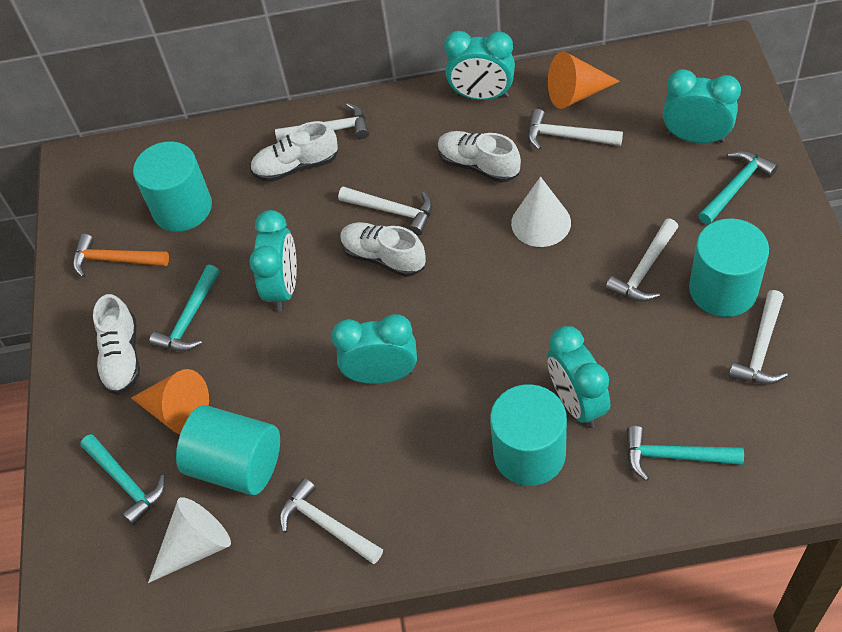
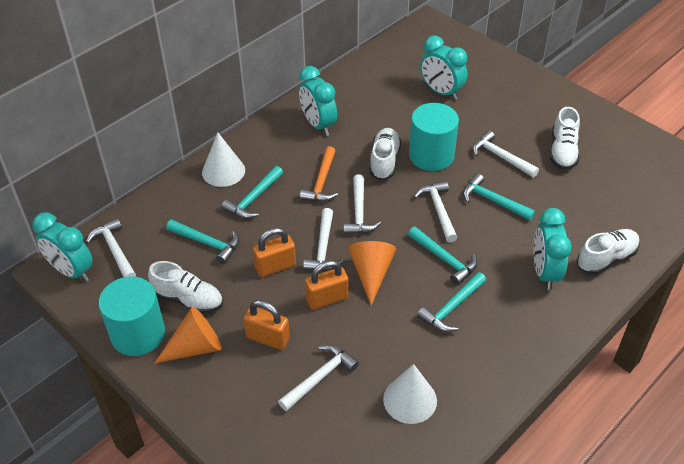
orange padlock: none = 0 -> [243,300,290,350] [253,228,296,277] [305,260,349,310] = 3
turquoise clock: [249,210,297,311] [331,314,417,384] [444,31,515,100] [547,326,610,428] [663,69,741,143] = 5 -> [32,212,93,282] [299,66,337,136] [420,35,467,100] [534,208,572,290] = 4
turquoise cylinder: [133,141,212,232] [176,405,280,495] [490,384,567,486] [689,218,769,317] = 4 -> [99,276,165,356] [409,103,459,171] = 2
turquoise hammer: [80,434,165,526] [149,265,220,352] [627,426,744,481] [698,150,778,225] = 4 -> [166,220,239,264] [222,166,283,219] [408,227,477,285] [417,272,486,332] [463,173,535,221] = 5

